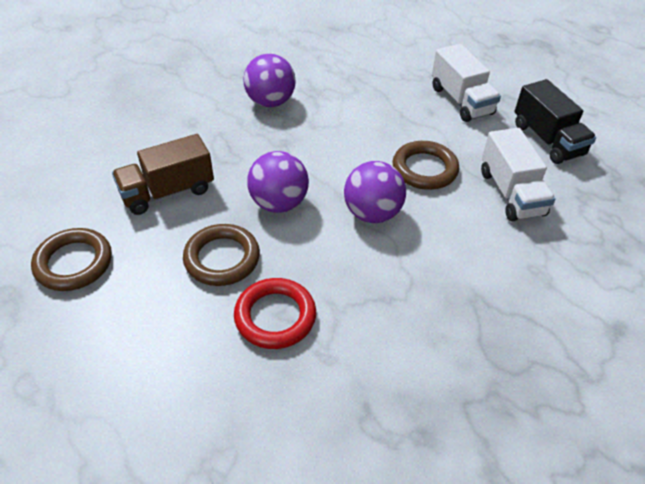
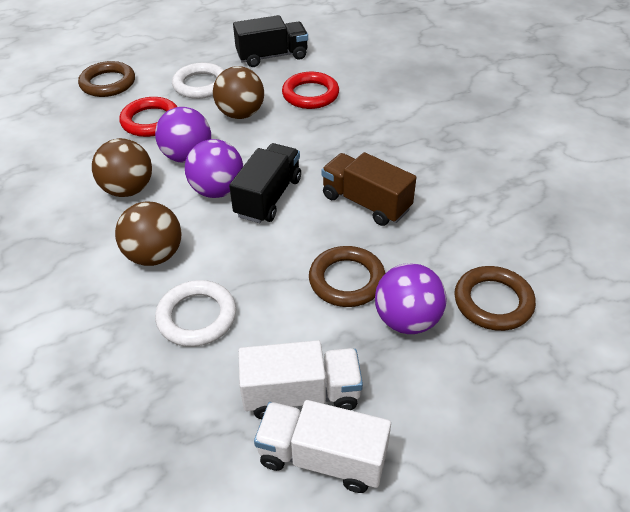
black truck: [514,79,596,164] = 1 -> [229,143,301,223] [233,15,308,67] = 2
brown ball: none = 0 -> [92,138,152,197] [115,201,181,266] [213,66,264,119] = 3
red ring: [234,278,316,349] = 1 -> [119,97,177,137] [282,72,339,109] = 2
white ring: none = 0 -> [155,280,236,347] [172,63,224,99] = 2

